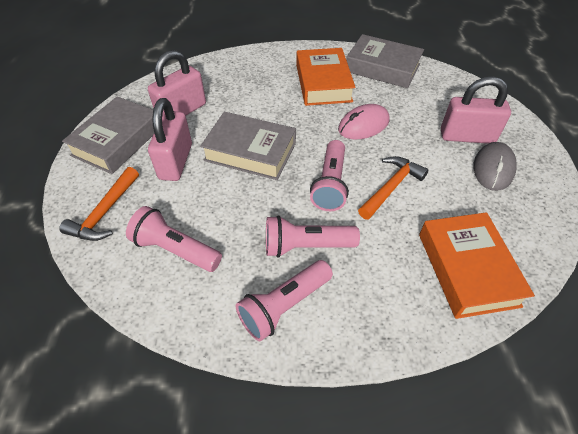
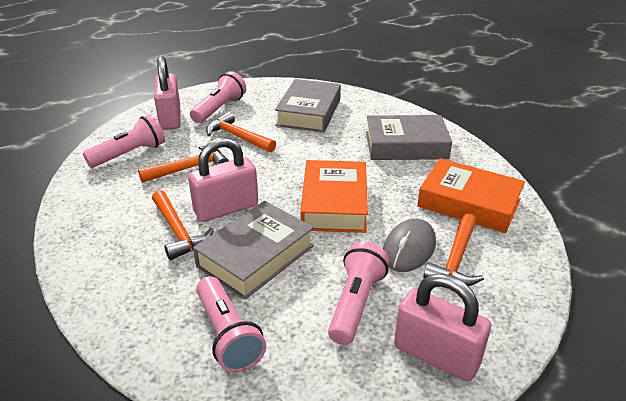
orange hammer: [59,167,139,241] [358,156,429,220] = 2 -> [138,145,229,183] [152,190,214,260] [206,112,276,152] [424,213,484,286] = 4
pink mouse: [338,104,390,140] = 1 -> none = 0

